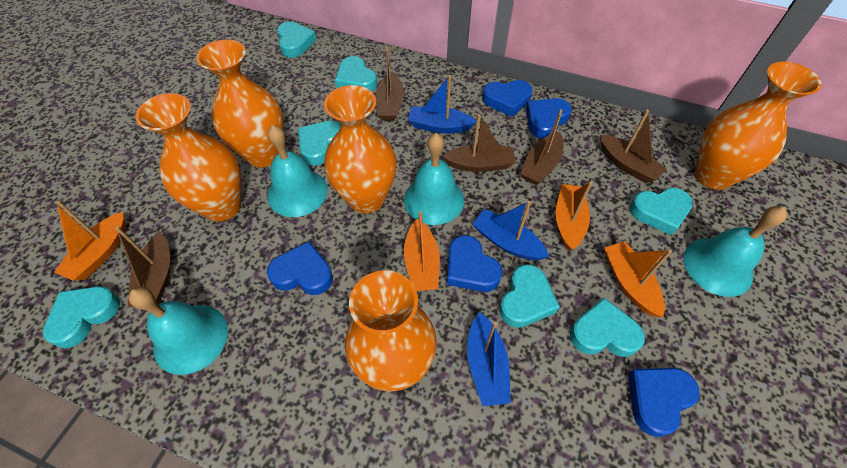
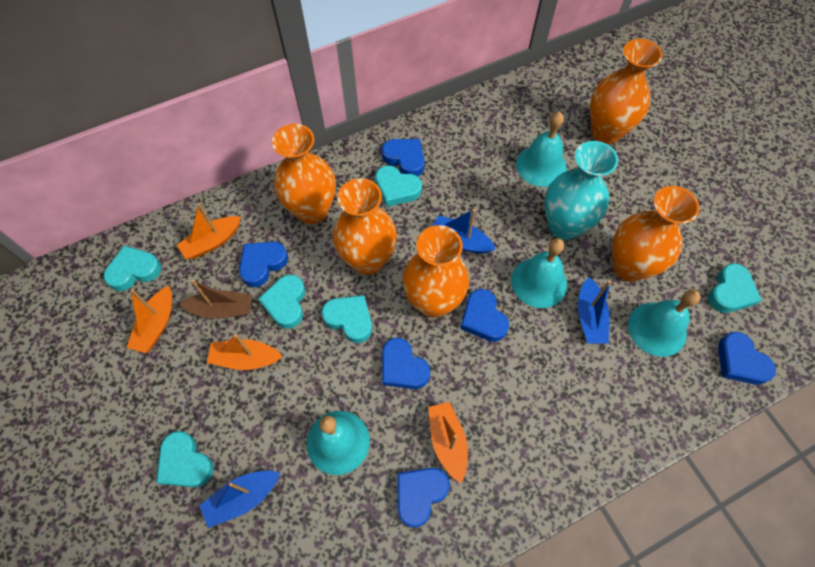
blue heart: [267,241,333,295] [447,235,502,292] [482,80,532,117] [526,98,572,138] [628,368,700,437] = 5 -> [239,242,288,287] [382,139,424,177] [382,338,430,389] [398,468,450,528] [460,289,509,342] [718,332,776,385] = 6
brown boat: [115,227,170,308] [376,46,404,121] [442,114,516,172] [521,109,564,185] [600,110,667,183] = 5 -> [180,280,252,319] = 1
turquoise heart: [43,286,120,348] [277,21,316,58] [298,121,342,166] [335,56,377,92] [499,264,560,328] [570,298,645,357] [630,188,693,236] = 7 -> [104,245,161,291] [156,431,214,487] [258,274,305,329] [322,295,372,343] [375,165,422,207] [708,263,762,313] = 6
turquoise vase: none = 0 -> [544,141,618,240] = 1

